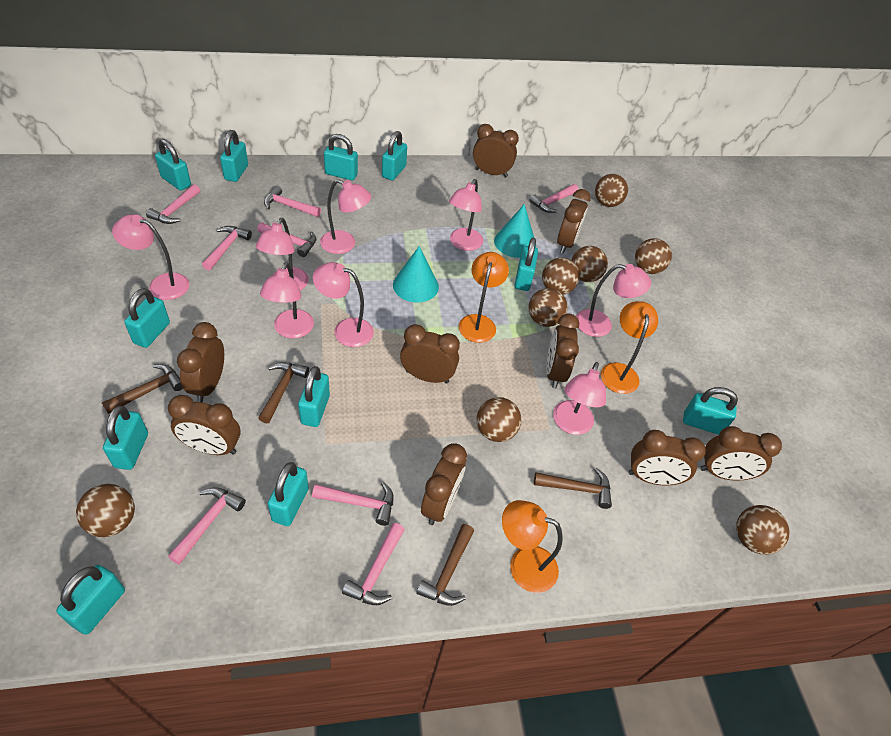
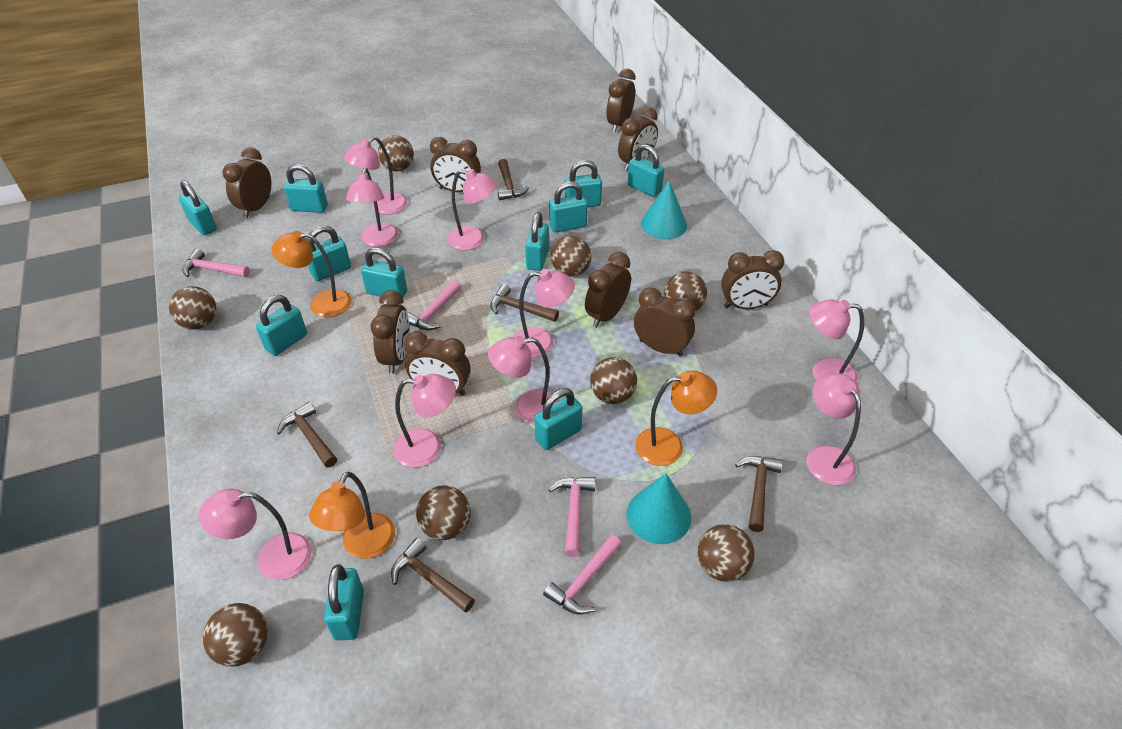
brown hammer: [102,364,183,414] [258,362,309,423] [416,524,474,606] [534,468,612,509] = 4 -> [277,402,337,468] [391,538,475,613] [490,284,559,322] [498,159,529,200] [735,456,783,532] = 5
pink hammer: [146,184,200,224] [168,487,246,565] [202,226,252,270] [257,223,316,257] [264,186,321,217] [312,482,394,526] [342,523,405,605] [529,184,578,213] = 8 -> [182,249,250,277] [407,280,461,330] [543,535,622,615] [548,477,595,557] = 4
pink lamp: [112,214,189,300] [256,218,309,291] [260,262,314,338] [313,262,374,347] [320,179,371,254] [449,179,483,251] [553,362,606,435] [576,264,651,337] = 8 -> [199,489,312,580] [344,136,407,215] [346,168,398,247] [393,374,456,467] [447,169,497,250] [488,336,559,425] [513,269,575,358] [806,373,861,485] [809,299,864,383] = 9

